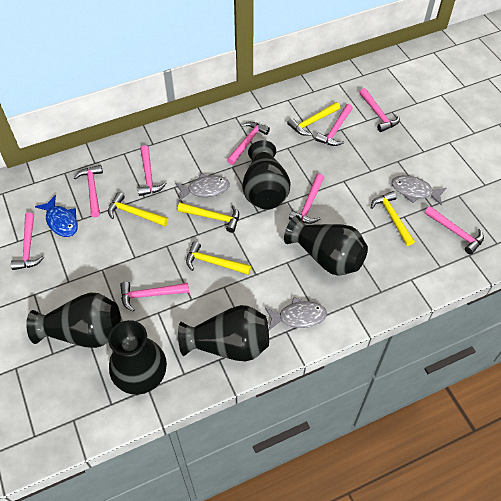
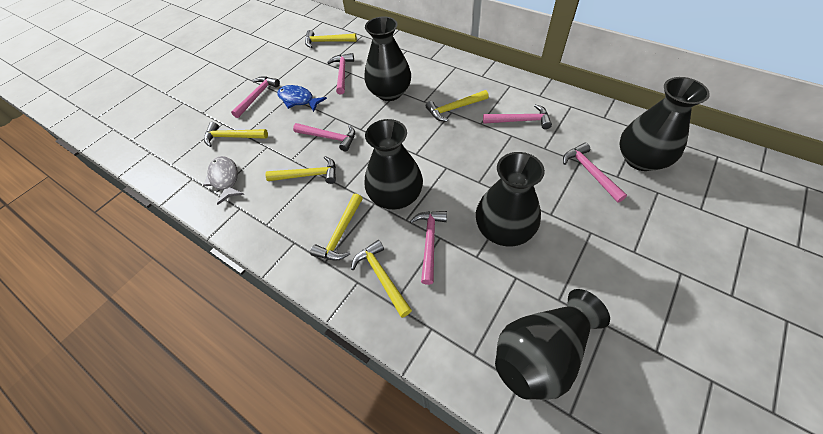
grey fish: [175,173,230,201] [265,297,327,330] [392,175,446,206] = 3 -> [203,156,244,205] = 1
pink hammer: [11,212,44,270] [74,165,103,217] [120,282,189,311] [138,145,166,196] [227,122,270,165] [289,174,324,224] [315,104,353,146] [359,88,400,132] [424,206,484,255] = 9 -> [231,76,280,118] [293,123,355,152] [327,53,354,94] [410,211,447,285] [483,104,552,129] [563,143,627,203] = 6
yellow hammer: [108,192,168,226] [177,203,239,233] [186,241,251,275] [287,102,340,136] [371,191,415,246] = 5 -> [204,122,268,147] [265,156,336,184] [305,30,357,48] [310,193,363,261] [351,240,412,318] [426,90,489,122] = 6

